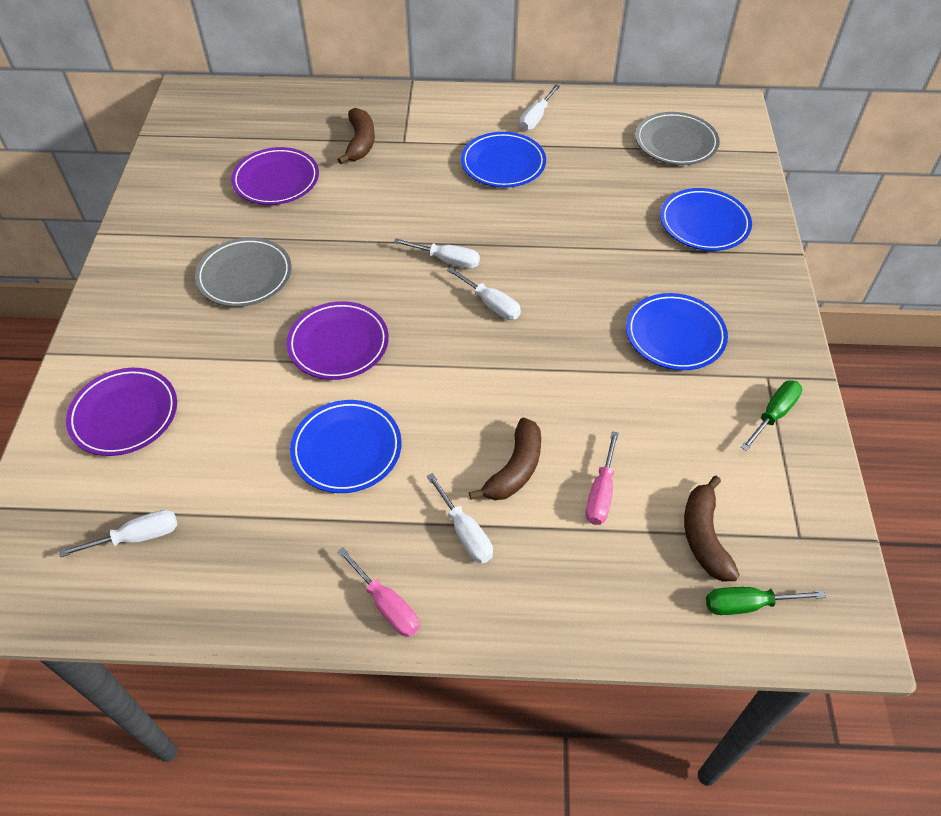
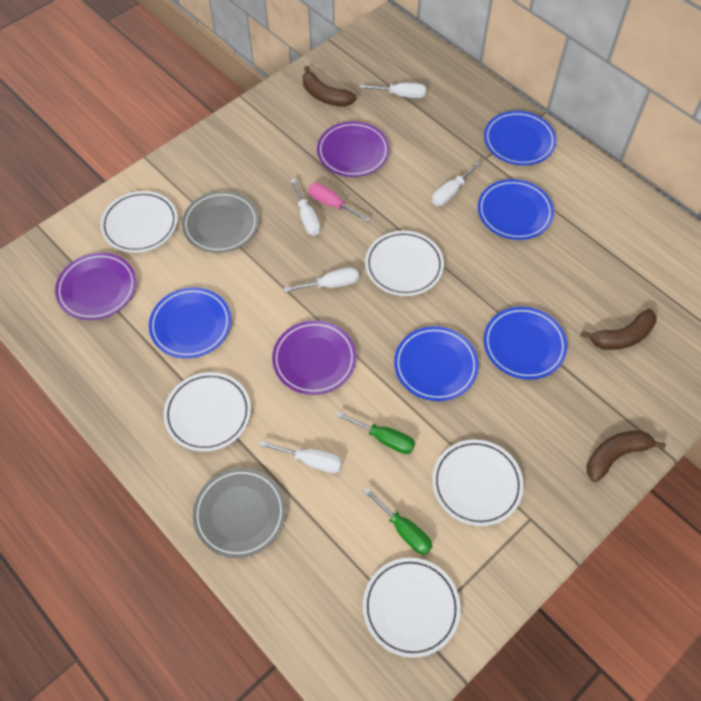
blue plate: [290,400,402,493] [461,132,546,188] [626,293,728,370] [660,188,752,251] = 4 -> [149,287,231,358] [394,326,479,401] [478,179,554,240] [484,111,556,165] [484,307,567,379] = 5
pink screwdriver: [337,547,419,637] [586,431,619,525] = 2 -> [308,183,370,222] = 1
white plate: none = 0 -> [100,191,178,253] [163,372,251,452] [363,558,461,658] [365,231,444,296] [432,440,524,526] = 5

